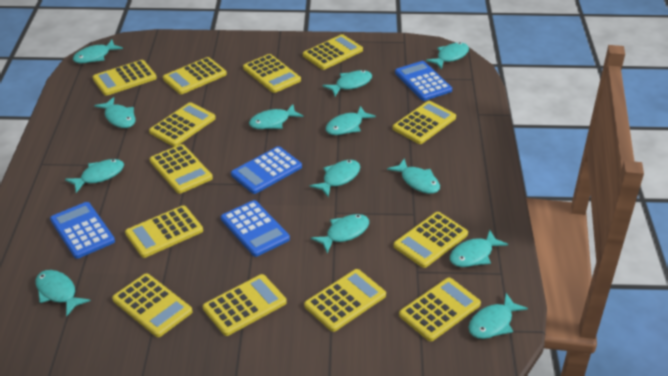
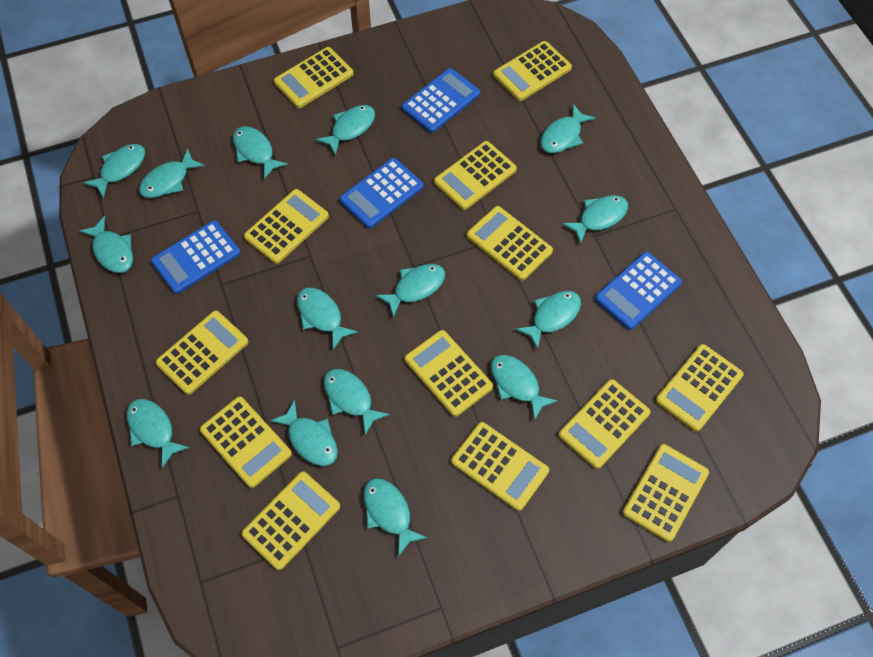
turquoise fish: [36,270,91,316] [65,159,124,193] [73,40,123,63] [94,97,136,128] [249,105,304,129] [310,160,360,197] [311,214,369,253] [323,70,372,96] [326,106,376,135] [387,159,440,194] [426,42,469,69] [450,230,508,267] [469,293,528,339] = 13 -> [79,216,133,273] [83,144,145,199] [127,399,190,468] [139,149,205,198] [233,126,288,179] [270,400,338,466] [297,288,358,350] [316,105,375,156] [324,369,390,435] [364,478,427,557] [376,264,445,318] [491,355,558,421] [515,291,581,350] [540,104,596,153] [562,195,628,245] = 15

